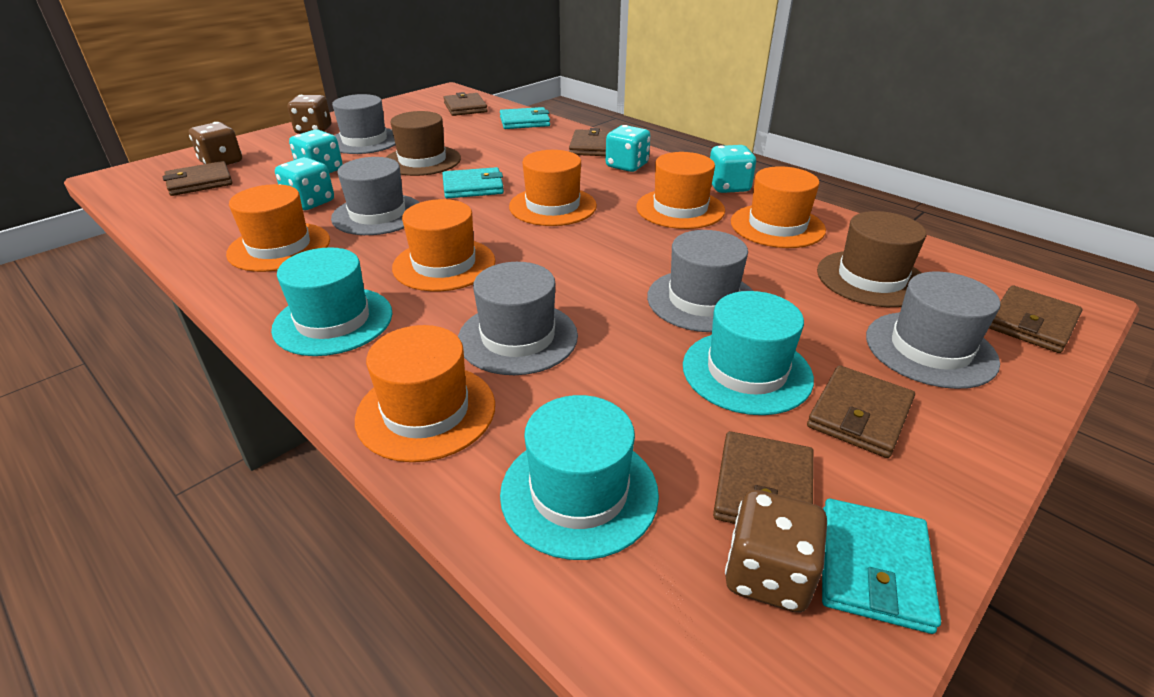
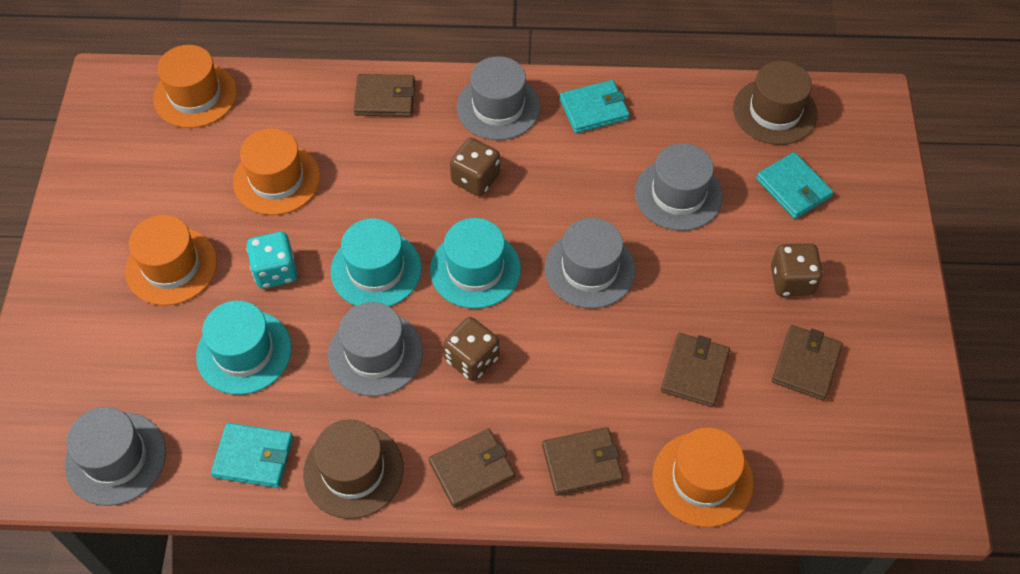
brown wallet: [163,161,233,196] [443,92,488,116] [569,128,611,156] [713,431,814,524] [807,365,915,458] [989,285,1083,353] = 6 -> [353,74,415,117] [429,429,515,508] [542,427,623,496] [661,333,730,407] [772,325,843,400] = 5
orange hat: [226,184,330,272] [355,325,495,462] [392,199,495,291] [509,150,597,226] [636,152,725,229] [731,166,826,248] = 6 -> [125,215,217,306] [153,45,237,128] [233,128,320,215] [653,428,754,527] = 4
turquoise dice: [275,157,334,210] [289,130,343,173] [606,125,651,172] [710,145,756,193] = 4 -> [246,231,297,289] = 1

